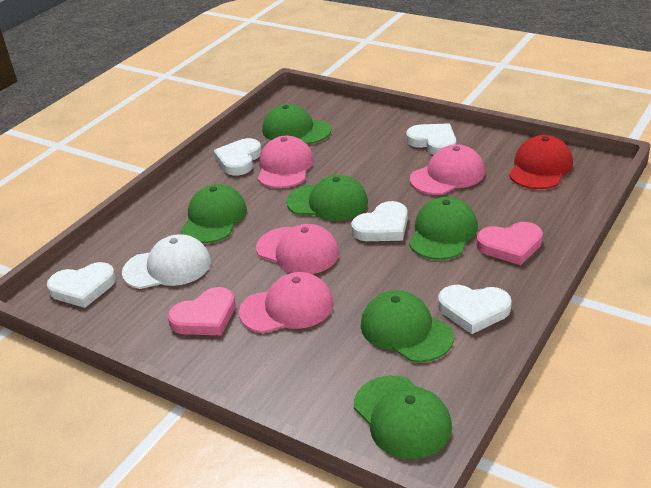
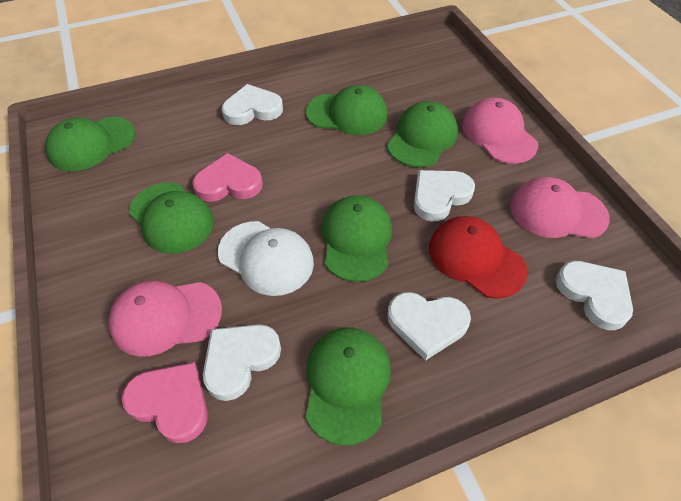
pink cap: [239,272,334,333] [256,224,339,274] [258,136,314,188] [410,144,485,195] = 4 -> [108,280,222,357] [462,98,538,164] [510,177,610,239] = 3

